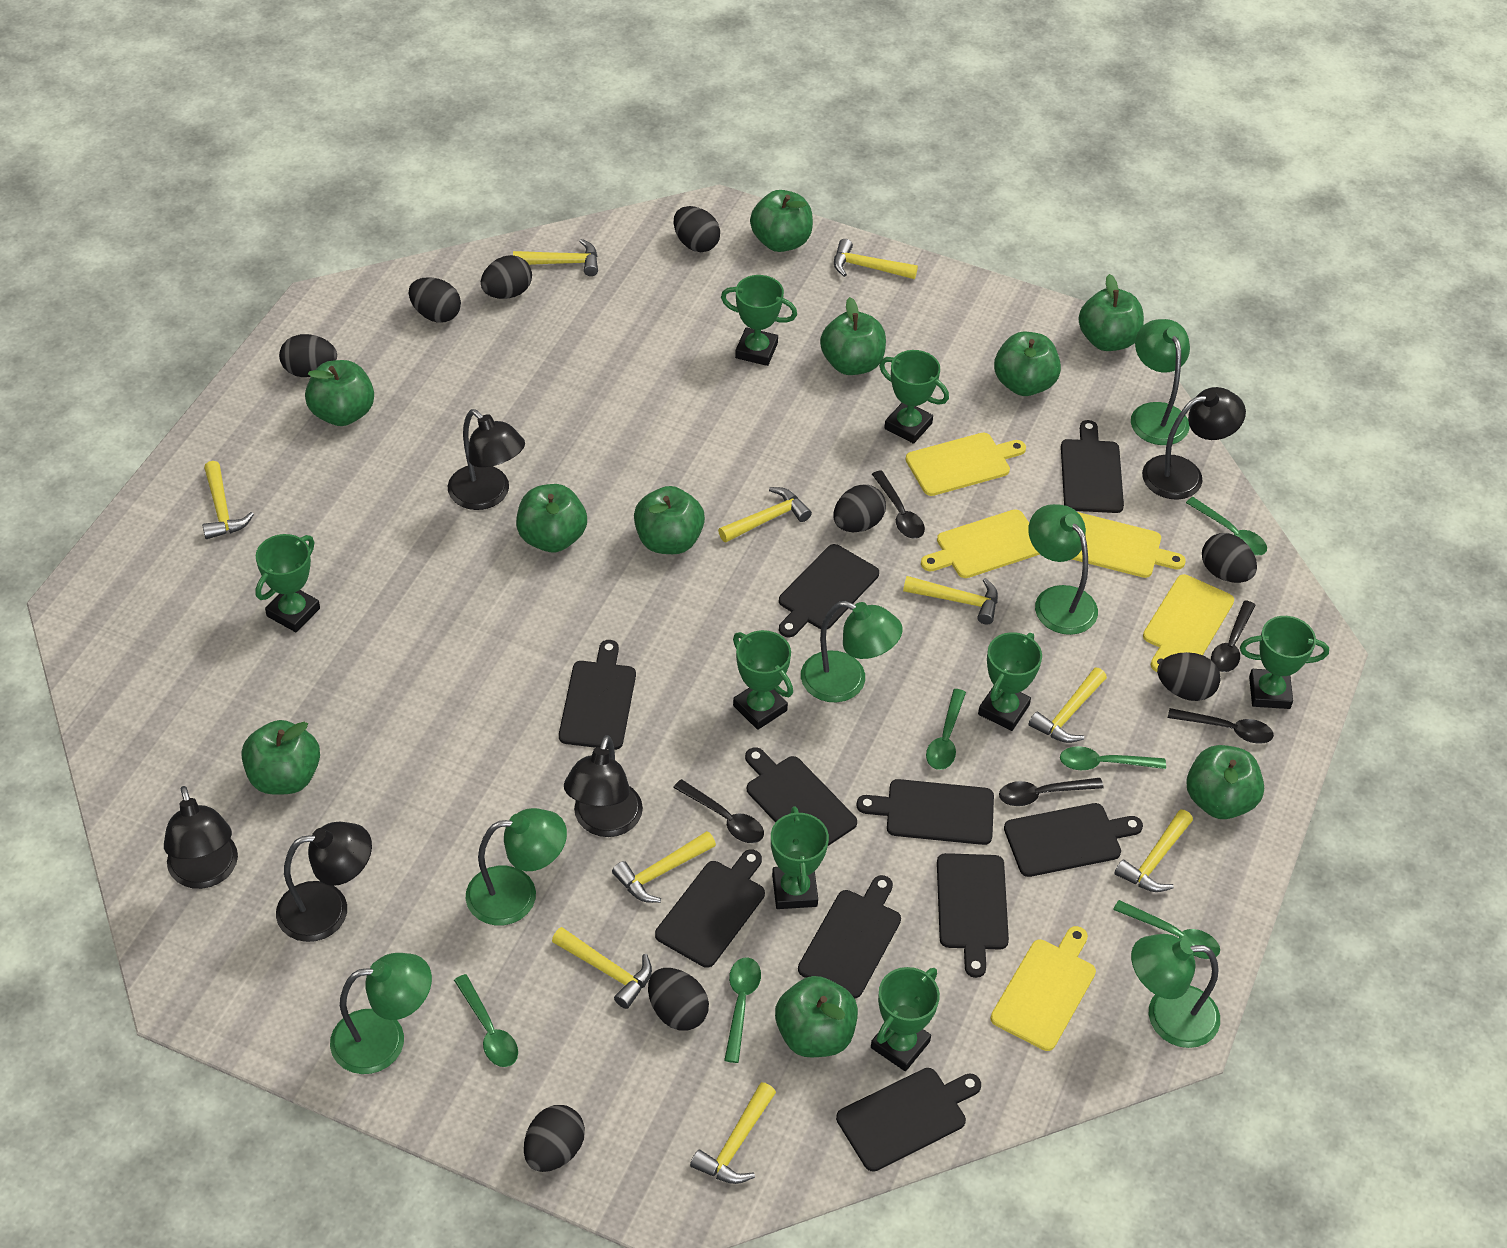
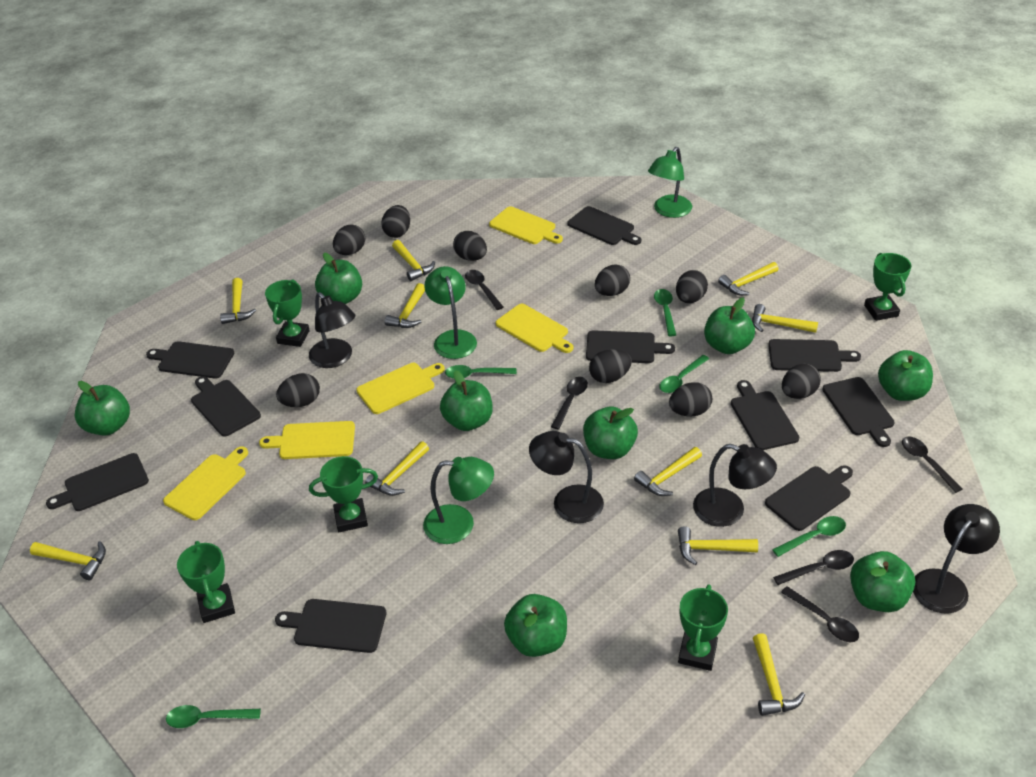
black lamp: [164,786,238,889] [276,822,372,942] [448,409,525,510] [564,735,643,837] [1142,387,1246,500] = 5 -> [309,292,355,368] [529,431,604,523] [693,444,777,527] [913,504,1000,614] = 4
green apple: [241,720,320,795] [305,360,374,426] [516,484,587,552] [634,486,705,554] [750,190,813,252] [775,976,858,1057] [820,297,886,375] [994,331,1061,396] [1078,274,1144,351] [1186,745,1264,819] = 10 -> [75,381,130,436] [315,253,362,304] [440,370,493,431] [504,594,567,657] [583,406,638,459] [704,298,755,354] [850,551,915,612] [878,350,933,401] = 8
green lamp: [330,953,432,1074] [466,808,567,925] [801,601,903,702] [1028,504,1098,635] [1131,319,1190,445] [1131,934,1220,1048] = 6 -> [423,457,494,544] [424,266,477,359] [648,147,692,218] = 3
green spoon: [454,974,518,1067] [724,957,761,1063] [926,689,966,770] [1060,746,1166,770] [1113,900,1220,959] [1186,497,1267,555] = 6 -> [166,705,261,728] [445,365,517,379] [654,289,676,336] [659,355,709,393] [772,516,846,557] = 5
green trophy: [255,534,320,632] [721,275,797,366] [733,630,793,730] [771,806,829,909] [871,967,940,1071] [879,350,949,444] [978,632,1042,731] [1240,616,1329,709] = 8 -> [177,541,235,623] [265,279,310,347] [309,456,378,532] [678,584,728,671] [864,253,911,321] = 5

